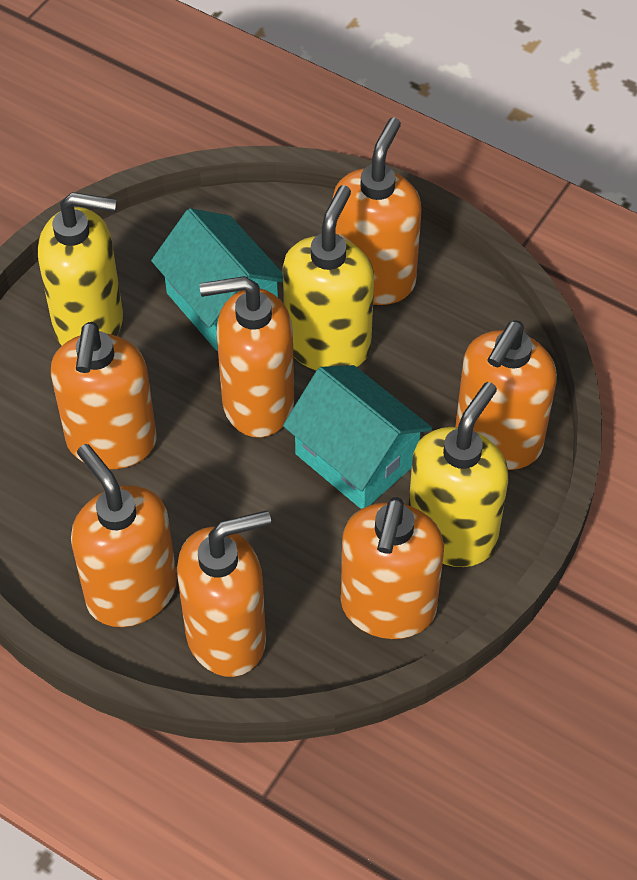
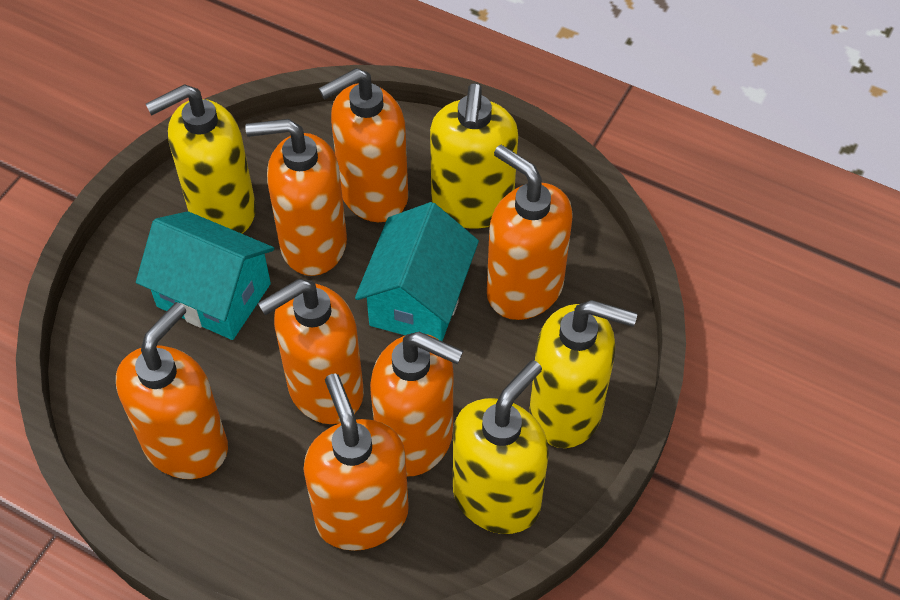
yellow soap dispenser: [38,192,123,345] [283,185,374,370] [409,382,509,567] = 3 -> [146,84,256,234] [430,83,518,229] [453,360,549,534] [530,300,637,448] = 4

